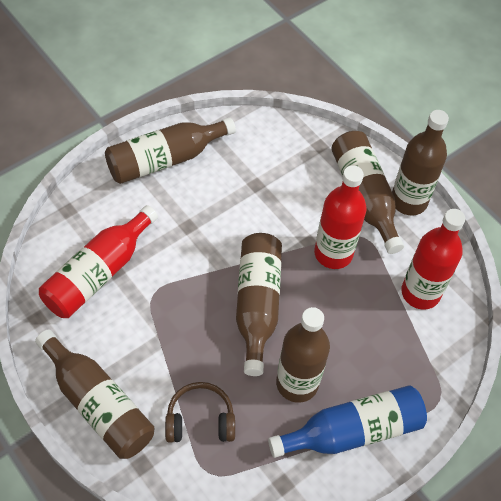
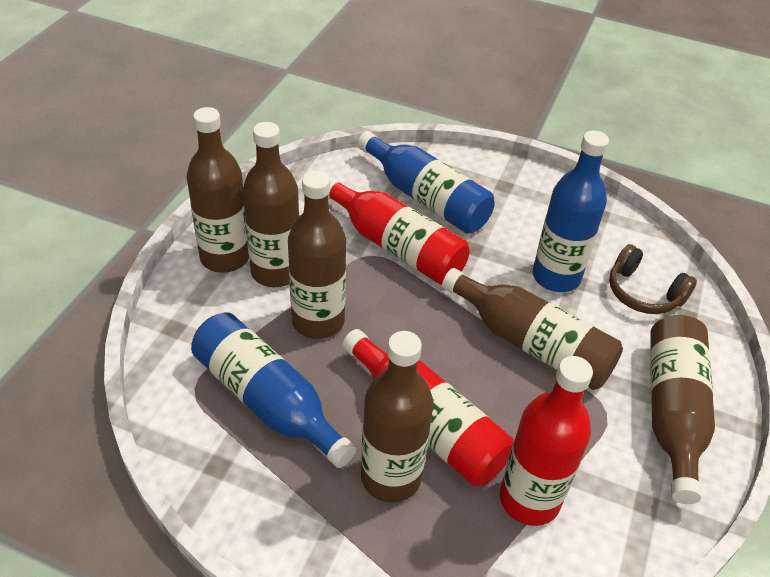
blue bottle: [268,385,427,458] = 1 -> [191,312,356,468] [357,131,495,234] [533,130,609,292] = 3

